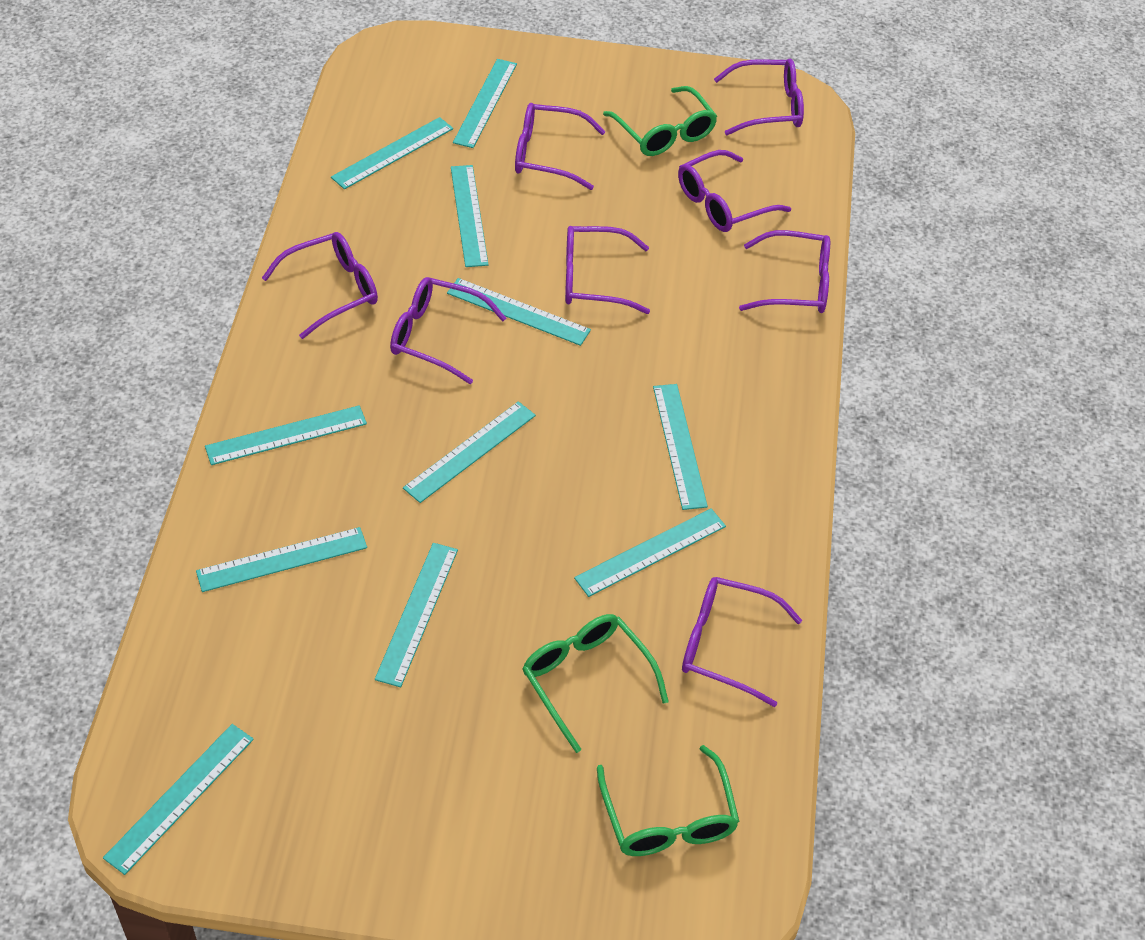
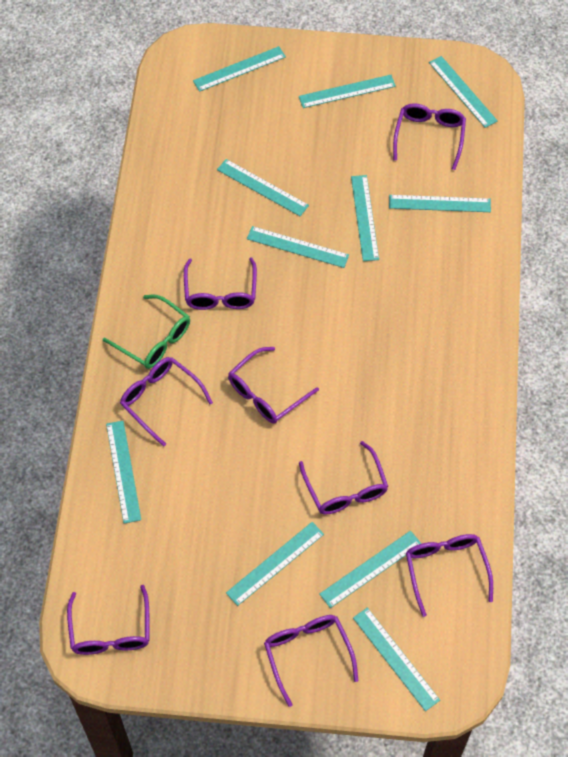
green glasses: [522,614,669,753] [597,745,739,856] [603,86,717,156] = 3 -> [103,295,190,369] = 1

